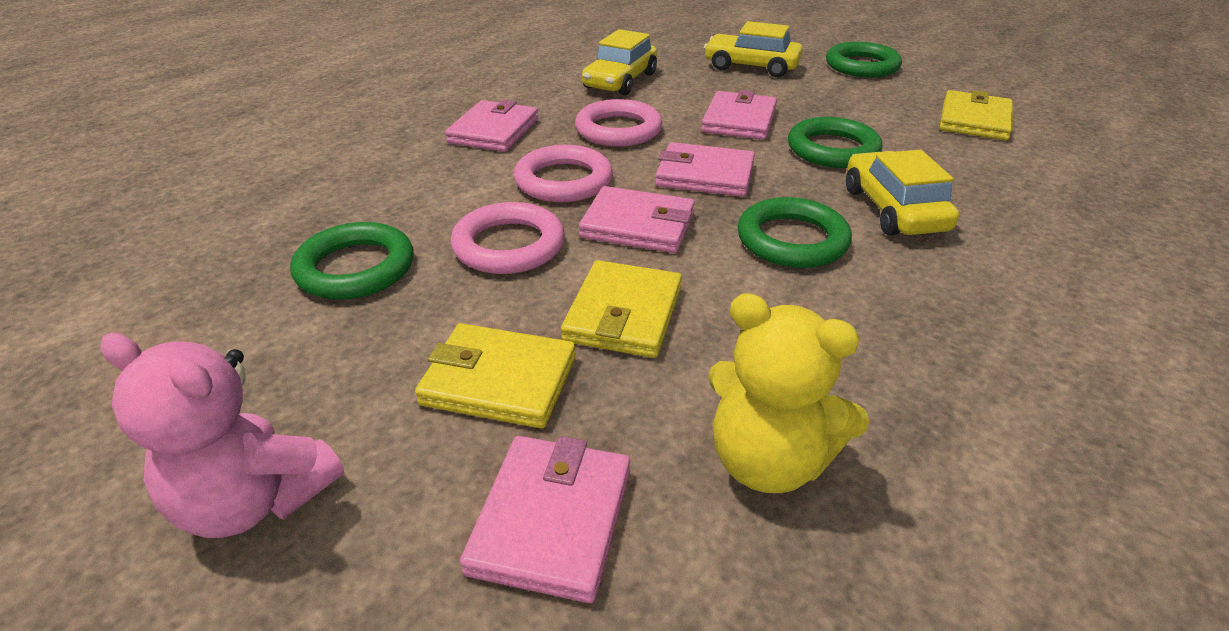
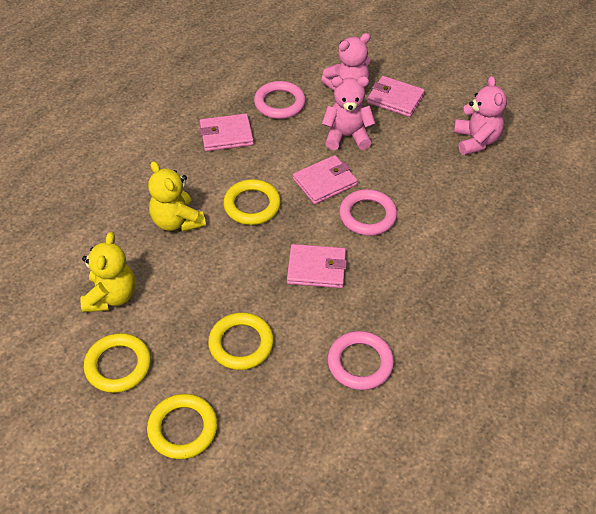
green ring: [290,222,414,300] [738,197,852,268] [788,117,883,168] [826,42,902,78] = 4 -> none = 0
pink teddy bear: [101,332,344,538] = 1 -> [321,33,371,91] [322,76,376,150] [453,76,507,155] = 3
pink wallet: [445,100,538,152] [460,436,630,603] [579,186,695,253] [655,142,755,197] [701,90,777,140] = 5 -> [200,113,254,151] [287,244,347,288] [293,155,358,204] [367,76,425,117] = 4
yellow car: [582,29,657,95] [704,21,803,77] [846,150,959,236] = 3 -> none = 0
yellow ring: none = 0 -> [84,333,151,393] [147,394,218,459] [208,312,274,370] [223,179,281,225] = 4
yellow teddy bear: [708,293,869,493] = 1 -> [80,232,135,312] [148,161,206,232] = 2
yellow wallet: [415,323,576,428] [561,260,682,358] [939,90,1013,140] = 3 -> none = 0

